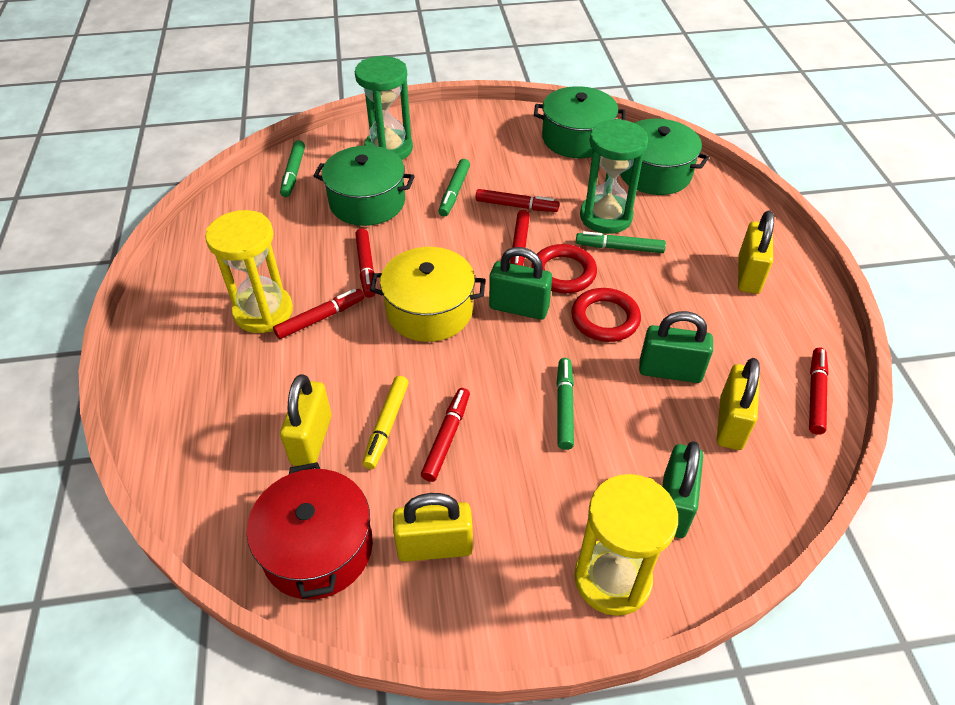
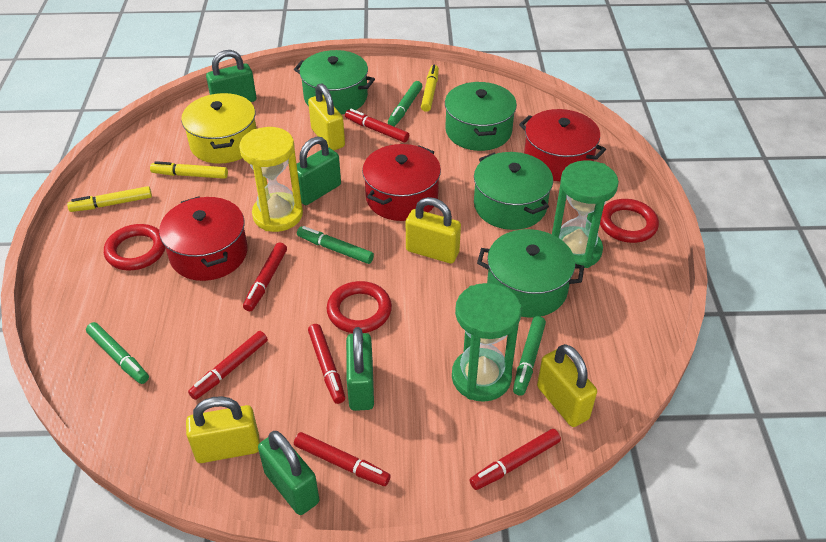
green padlock: [489,247,552,320] [639,311,713,383] [662,441,703,538] = 3 -> [206,50,256,102] [258,431,319,515] [297,137,341,205] [346,327,374,411] = 4
green pot: [314,145,415,226] [534,86,626,158] [620,119,709,195] = 3 -> [294,50,375,115] [445,82,517,151] [474,152,553,230] [477,229,584,318] = 4
red pot: [247,462,373,600] = 1 -> [159,196,248,281] [362,144,441,221] [519,109,606,181] = 3
red ring: [531,244,597,293] [571,288,641,342] = 2 -> [104,224,165,270] [327,281,392,333] [600,199,659,243] = 3
yellow hourglass: [205,210,293,333] [574,474,678,616] = 2 -> [239,127,303,232] = 1
yellow marker: [362,376,409,469] = 1 -> [67,186,152,212] [150,161,228,179] [421,65,439,112] = 3

